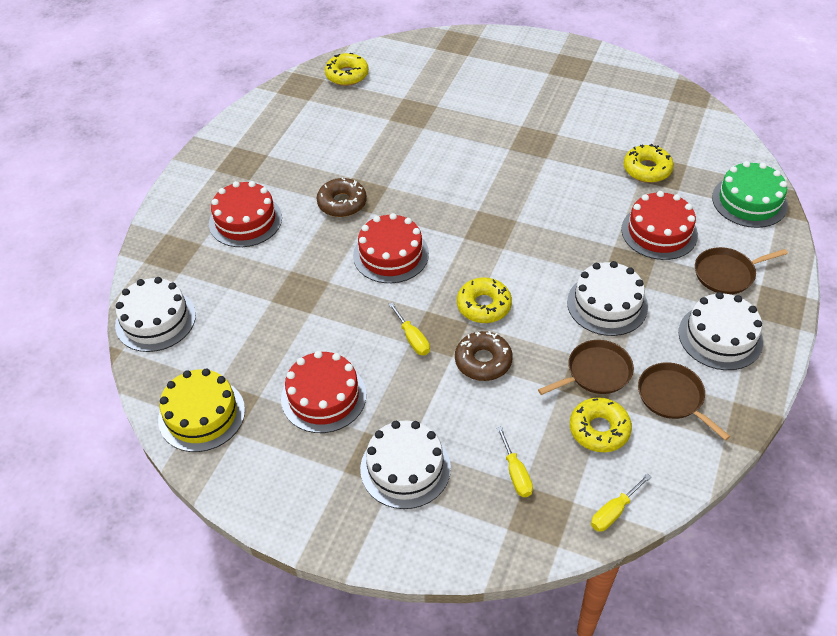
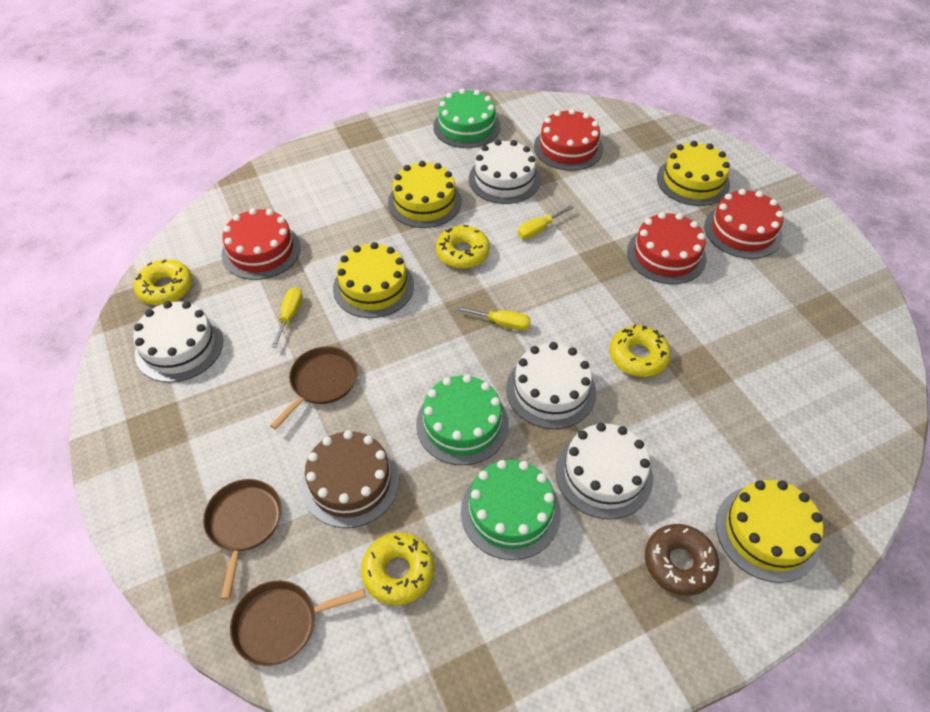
brown cake: none = 0 -> [301,430,399,528] = 1
brown donut: [317,178,367,217] [455,331,513,381] = 2 -> [645,524,719,596] = 1
green cake: [712,161,788,228] = 1 -> [416,375,509,465] [433,89,501,148] [461,460,561,560] = 3
yellow cake: [158,369,245,452] = 1 -> [333,242,414,318] [388,161,462,228] [657,141,730,206] [716,480,823,583] = 4

